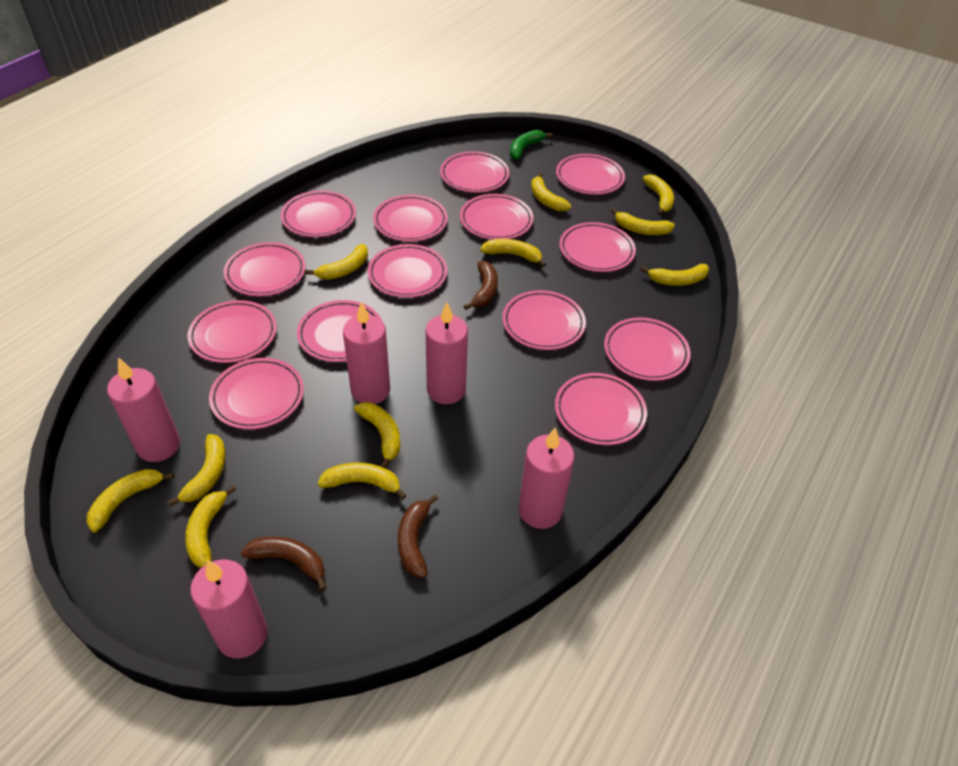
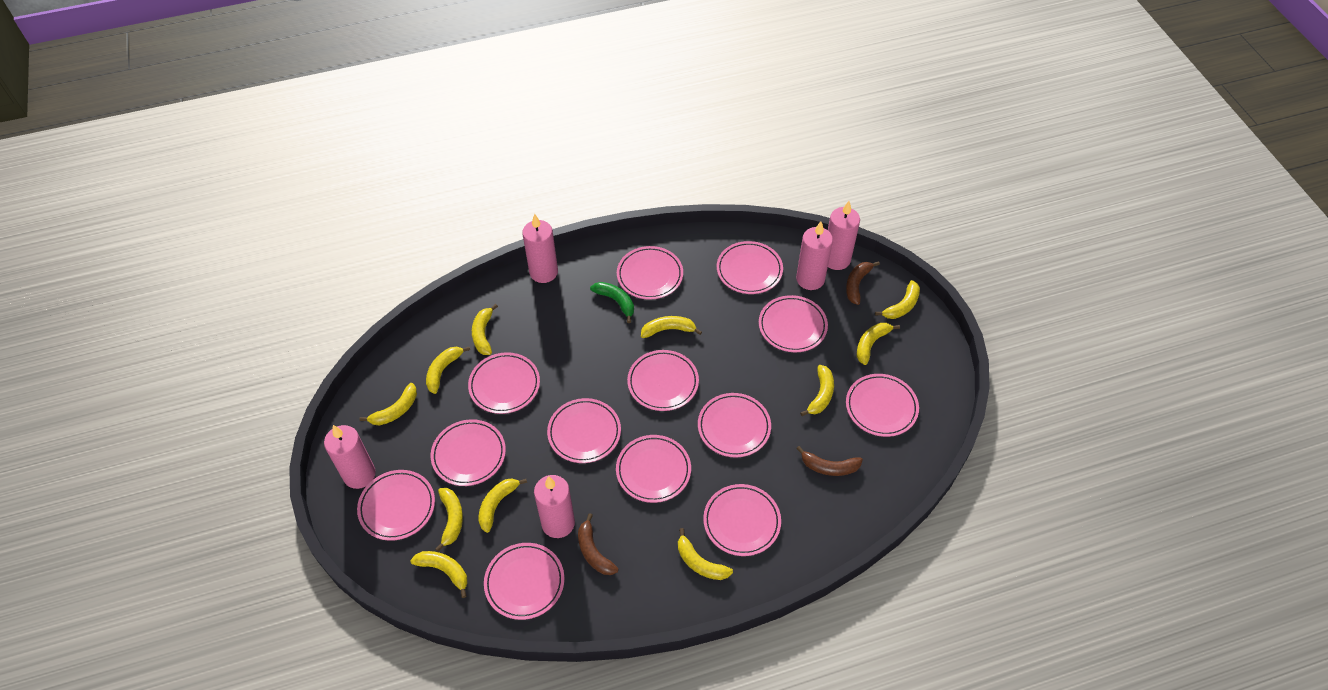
pink plate: [187,300,277,363] [209,358,304,429] [224,242,306,296] [281,190,356,237] [297,300,382,362] [368,244,447,298] [373,195,448,241] [440,151,509,193] [460,194,533,240] [502,290,586,350] [555,373,647,445] [556,154,625,195] [560,222,636,272] [604,317,691,381] = 14 -> [357,470,435,541] [431,419,506,486] [468,352,540,414] [484,543,564,620] [547,398,621,463] [616,435,691,503] [617,246,683,300] [627,350,699,411] [698,393,771,457] [703,484,781,556] [717,241,783,294] [759,295,828,352] [846,374,919,437] = 13

